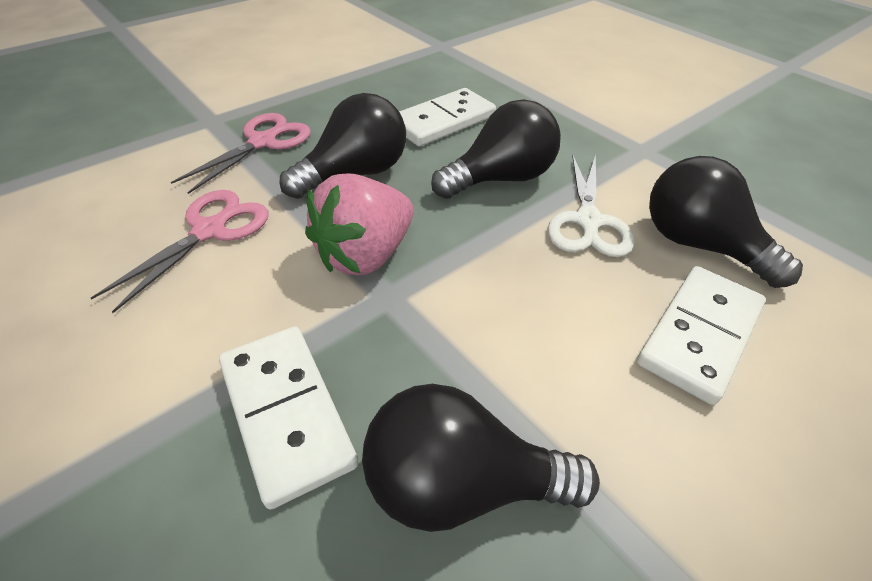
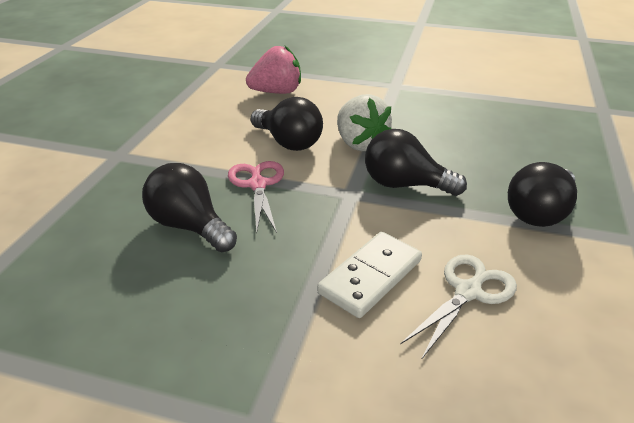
pink scissors: [91,190,268,313] [171,113,311,194] = 2 -> [228,161,284,233] = 1
white domino: [219,326,358,510] [399,88,496,146] [637,266,766,405] = 3 -> [317,232,422,318] = 1
white strawberry: none = 0 -> [337,94,392,151] = 1

